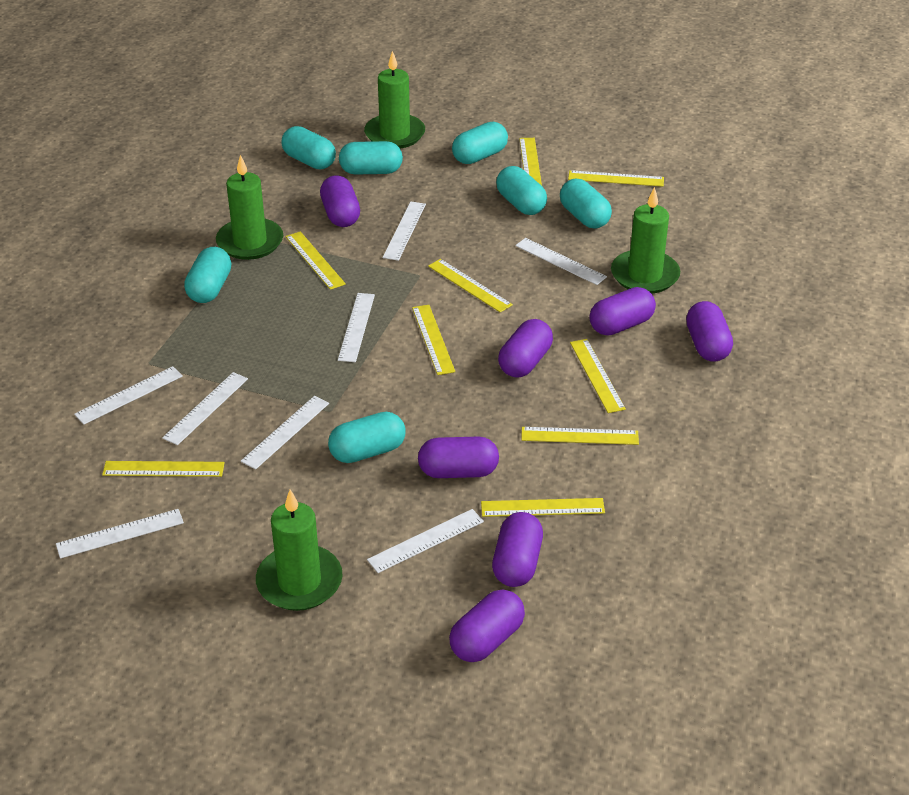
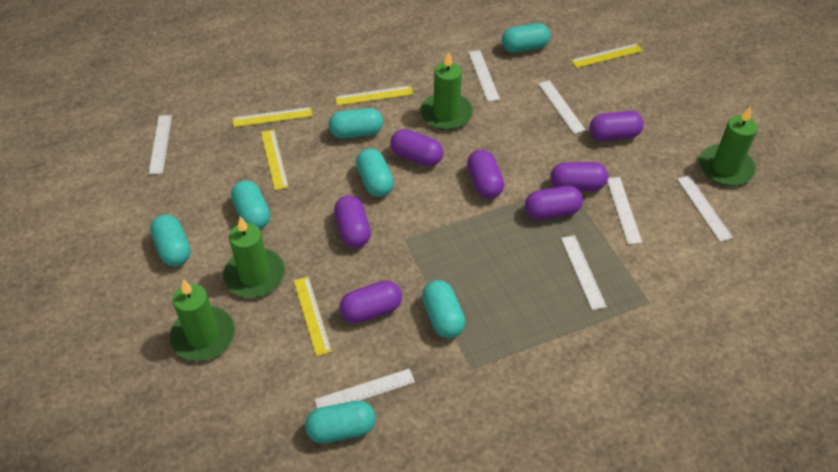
white ruler: [56,509,184,559] [74,366,183,425] [162,372,248,445] [241,396,329,469] [338,293,375,362] [367,509,484,573] [383,201,426,261] [515,238,607,285] = 8 -> [149,115,172,174] [314,369,415,408] [468,50,500,102] [538,80,586,134] [561,235,607,310] [607,177,642,244] [677,176,733,242] = 7
yellow ruler: [102,461,225,477] [286,231,346,290] [412,305,455,375] [428,259,513,313] [481,498,605,517] [519,138,542,186] [521,427,639,445] [568,170,664,187] [570,339,626,413] = 9 -> [233,107,313,127] [261,130,289,190] [294,277,332,356] [335,86,413,106] [571,43,643,68] = 5

